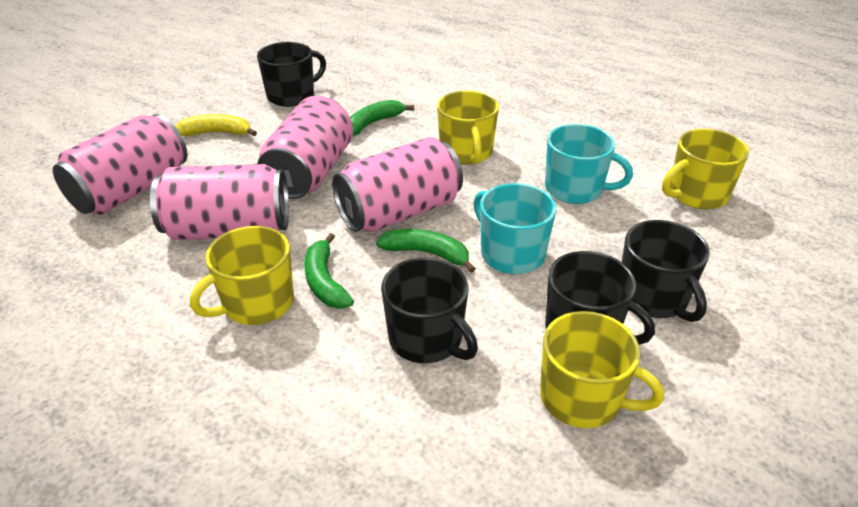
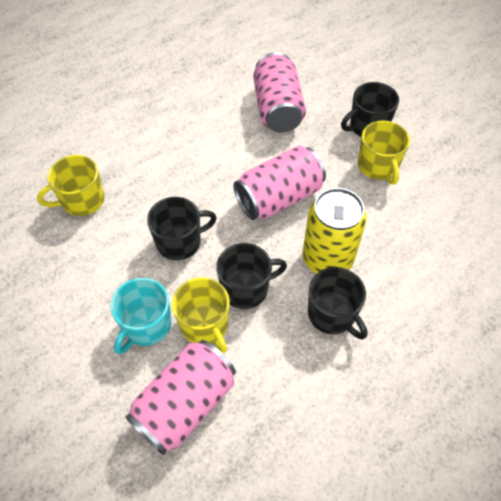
green banana: [304,233,354,309] [350,100,414,136] [376,229,476,273] = 3 -> none = 0
pink can: [53,114,188,215] [150,164,289,240] [257,96,353,199] [332,137,463,232] = 4 -> [125,340,236,455] [233,146,326,220] [253,52,306,133] = 3
turquoise mug: [474,183,556,274] [545,124,633,204] = 2 -> [111,278,171,354] = 1
yellow banana: [175,114,257,136] = 1 -> none = 0
yellow can: none = 0 -> [303,188,367,274] = 1
yellow mug: [190,226,294,325] [437,91,499,164] [540,311,664,428] [662,129,749,210] = 4 -> [37,155,104,216] [172,277,230,353] [358,121,410,184] = 3

